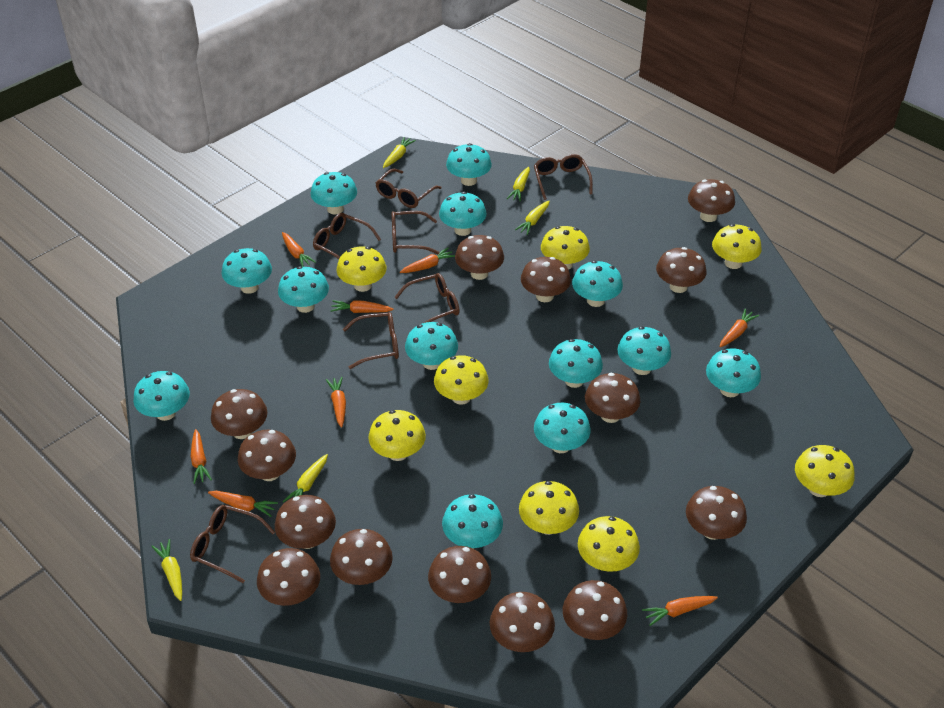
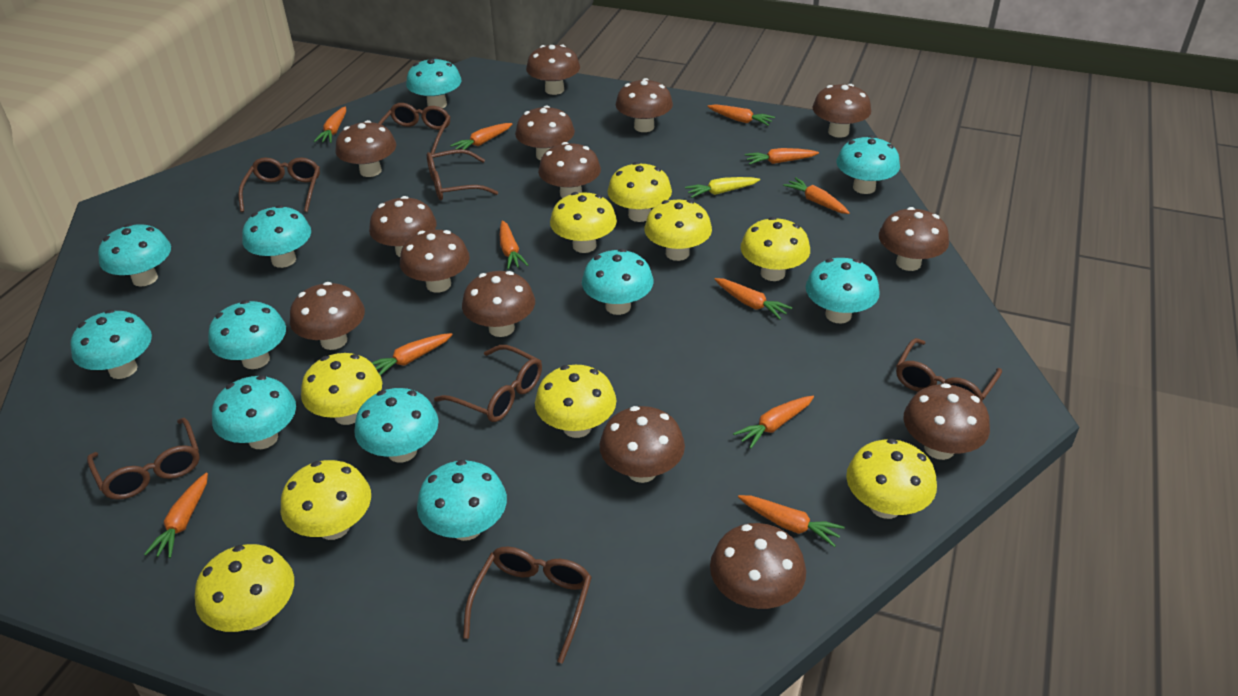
orange carrot: [191,429,212,484] [208,491,278,517] [282,232,316,267] [326,377,346,428] [331,300,394,313] [400,248,455,273] [642,596,718,626] [719,309,759,347] = 8 -> [144,473,208,558] [314,107,346,143] [372,333,453,376] [450,123,512,150] [500,220,528,270] [707,104,775,126] [714,278,793,320] [733,396,814,449] [738,495,845,547] [745,148,819,165] [783,177,850,214] = 11
turquoise mushroom: [133,371,190,421] [222,248,272,294] [278,266,329,313] [311,172,357,215] [405,322,458,370] [439,192,487,236] [442,494,503,548] [446,143,492,186] [534,403,591,453] [549,339,603,388] [572,261,623,307] [618,327,671,375] [706,348,761,397] = 13 -> [70,310,152,379] [98,224,171,287] [208,300,286,369] [212,375,296,449] [242,205,311,268] [354,388,439,463] [406,57,462,108] [417,460,507,541] [582,249,653,315] [806,258,880,324] [837,135,900,194] = 11
yellow carrot: [151,539,182,601] [283,454,328,503] [383,137,416,168] [507,167,530,201] [515,201,550,235] = 5 -> [685,177,760,198] = 1
yellow mushroom: [337,246,386,292] [368,410,426,461] [434,355,489,405] [519,481,579,535] [541,226,590,270] [578,516,640,572] [712,224,762,269] [795,445,855,497] = 8 -> [195,544,294,632] [281,460,371,540] [301,353,382,425] [535,365,616,438] [550,192,617,253] [607,162,672,222] [644,200,712,261] [741,217,810,281] [846,439,937,519] = 9

